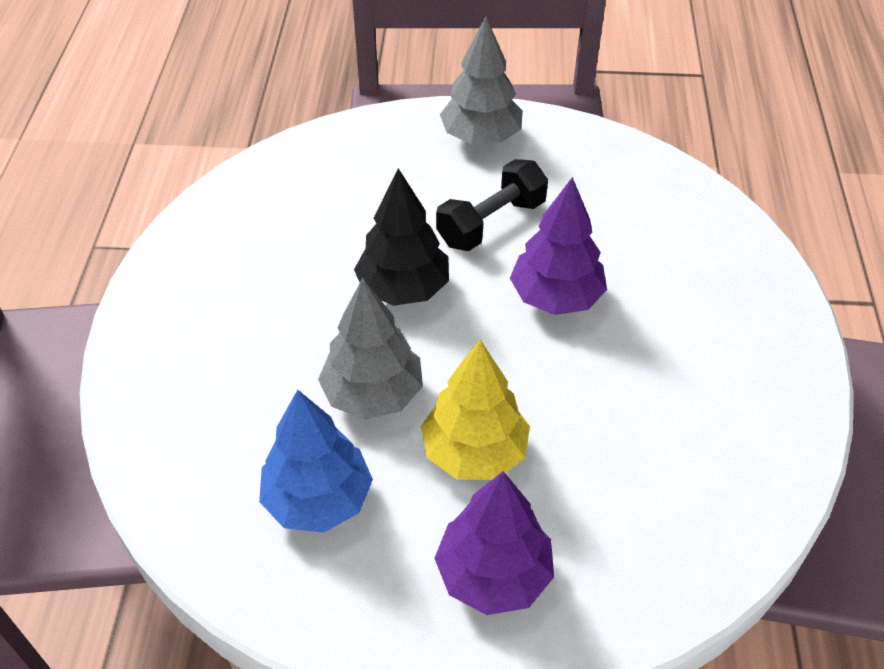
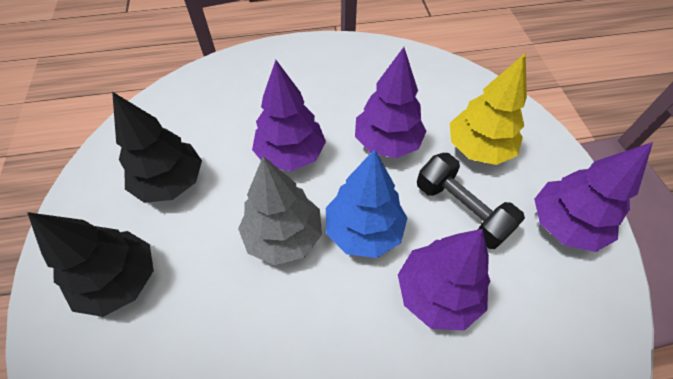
black tree: [354,168,449,306] = 1 -> [27,212,154,317] [112,92,202,203] = 2
grey tree: [318,278,423,420] [440,16,523,144] = 2 -> [238,156,322,265] = 1
purple tree: [434,471,554,615] [510,177,607,315] = 2 -> [252,60,326,171] [355,47,426,158] [398,229,490,331] [534,142,653,252] = 4

